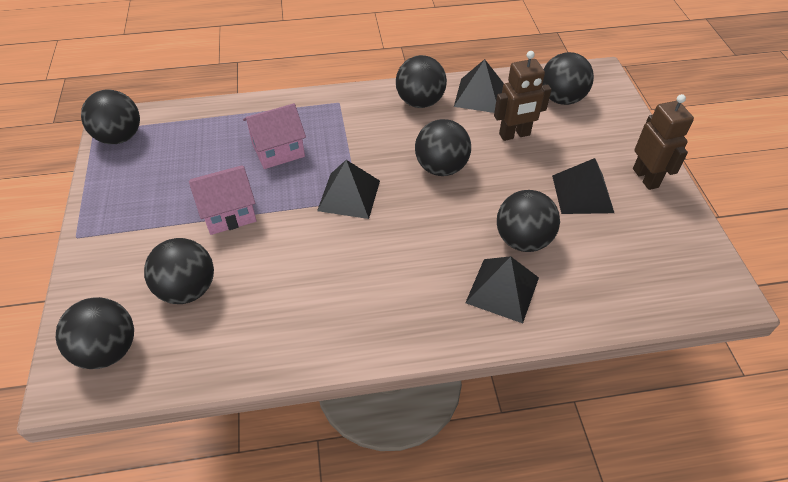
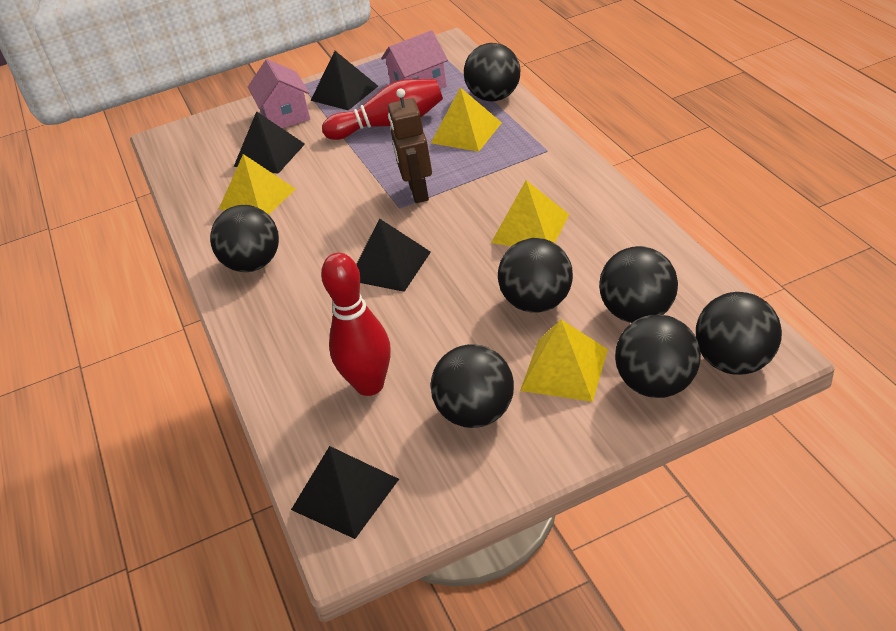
brown robot: [494,51,551,141] [633,94,694,190] = 2 -> [388,88,432,203] = 1
red bowling pin: none = 0 -> [321,253,391,396] [322,79,443,140] = 2
yellow pyramid: none = 0 -> [219,154,295,215] [431,87,502,152] [491,180,569,246] [520,319,608,402] = 4

